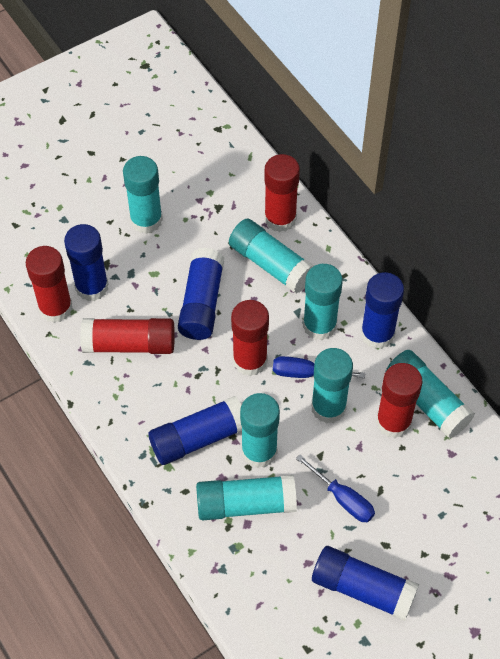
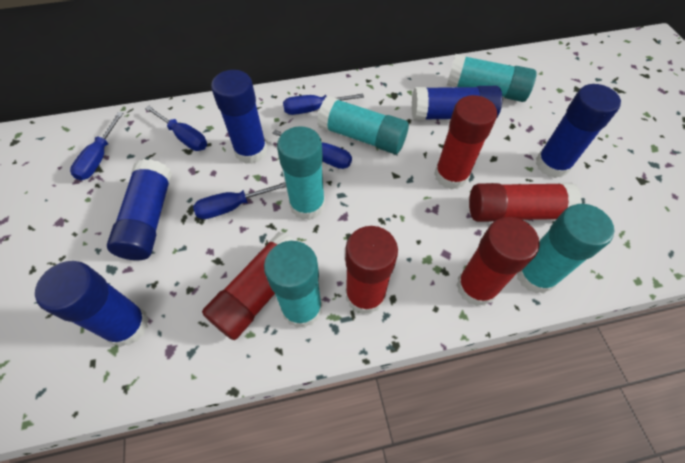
blue screwdriver: [273,356,365,378] [296,455,375,523] = 2 -> [70,112,123,181] [145,106,207,151] [193,182,287,219] [272,130,352,169] [283,94,364,115] = 5
turquoise glue stick: [123,156,163,234] [196,475,297,520] [229,219,314,294] [240,393,280,468] [303,264,343,340] [311,348,353,423] [386,350,475,438] = 7 -> [264,241,322,328] [277,126,325,220] [317,96,409,154] [447,54,536,102] [517,204,614,294] = 5

